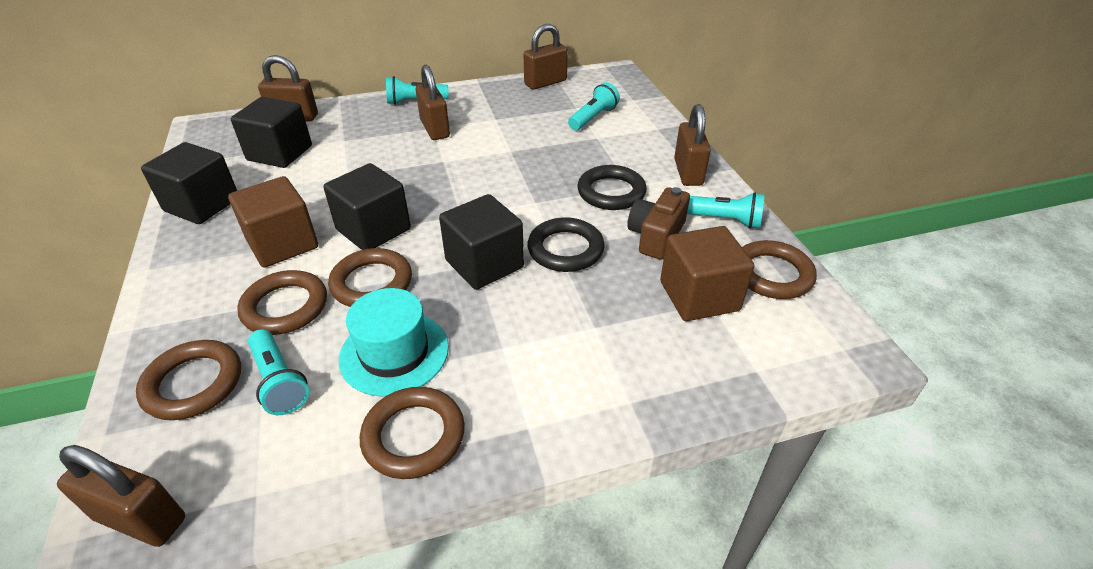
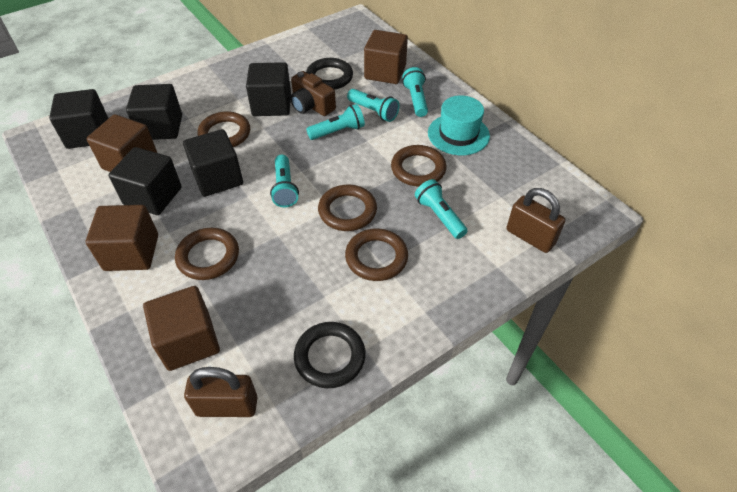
black cube: [141,142,237,224] [231,97,312,168] [323,163,411,250] [439,194,524,290] = 4 -> [49,89,109,149] [109,147,182,215] [126,84,182,140] [183,129,243,197] [246,62,291,116] = 5
brown cube: [228,176,318,268] [660,226,754,321] = 2 -> [86,205,158,271] [87,114,157,172] [143,286,220,371] [364,30,408,84] = 4
brown padlock: [57,445,185,547] [258,55,318,122] [416,65,450,140] [524,24,568,90] [674,104,711,186] = 5 -> [184,367,258,417] [506,188,565,253] = 2
turquoise flashlight: [248,329,309,415] [386,76,448,105] [568,82,620,130] [687,192,765,228] = 4 -> [270,155,299,207] [306,104,365,140] [347,89,400,122] [402,67,428,117] [415,179,468,239] = 5

